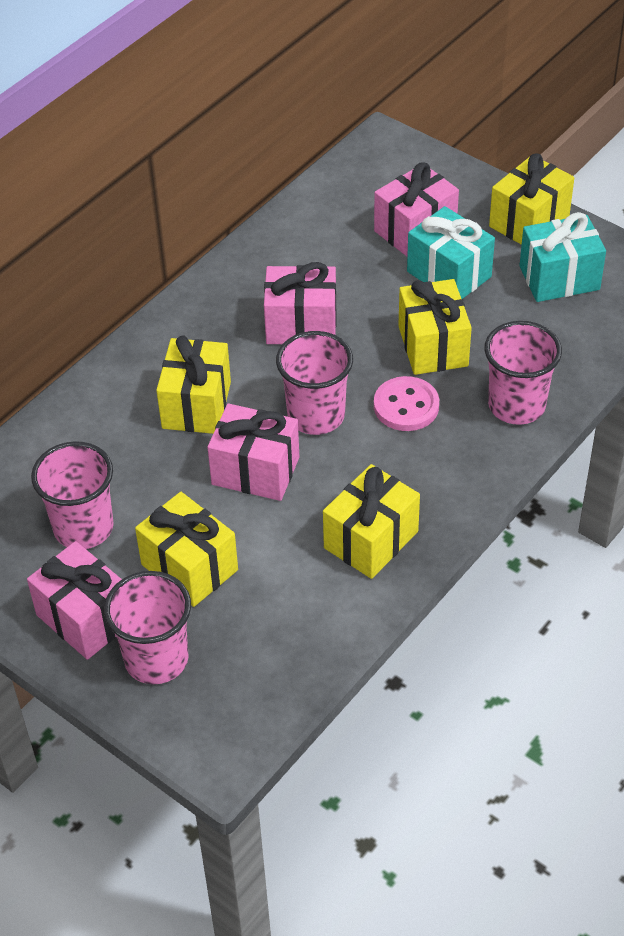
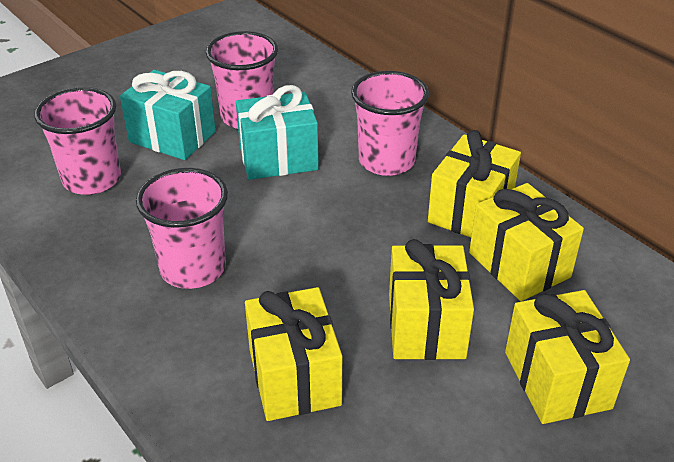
pink button: [374,376,439,431] = 1 -> none = 0
pink gift: [27,541,122,660] [207,403,299,501] [264,262,337,344] [374,162,459,256] = 4 -> none = 0

